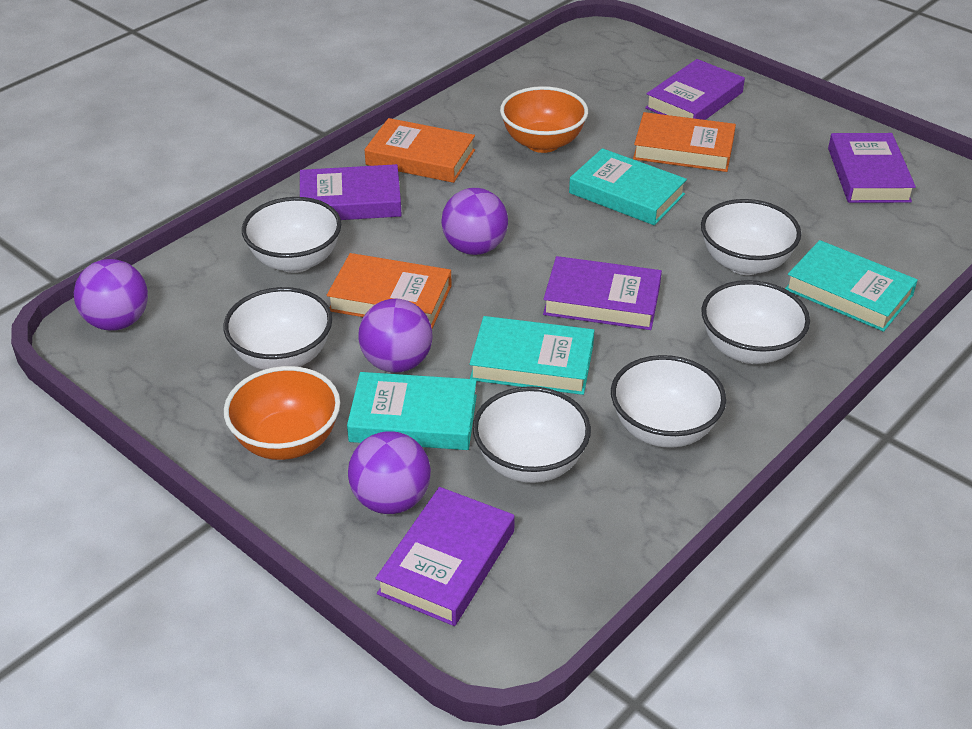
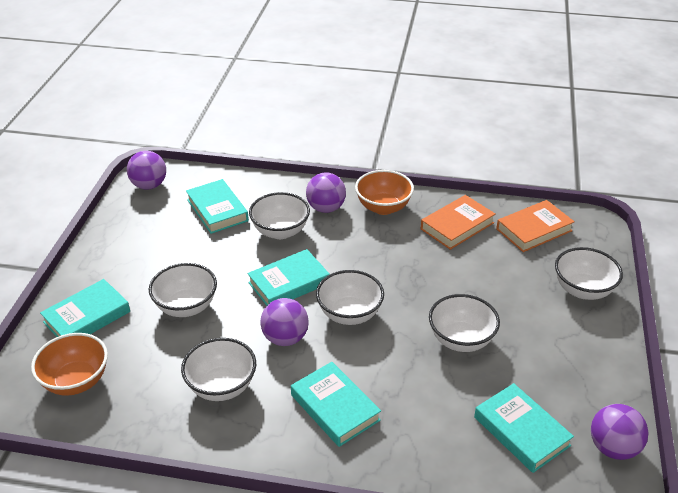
orange book: [327,253,452,329] [365,118,475,183] [633,112,736,172] = 3 -> [421,195,495,250] [496,200,575,252] = 2
purple book: [300,164,402,220] [375,487,515,626] [543,256,662,330] [645,59,745,120] [828,133,916,203] = 5 -> none = 0
turquoise book: [347,372,477,450] [469,316,594,395] [569,148,687,225] [785,240,918,332] = 4 -> [40,279,130,337] [186,179,249,234] [247,249,330,306] [291,362,381,447] [474,383,574,473] = 5

